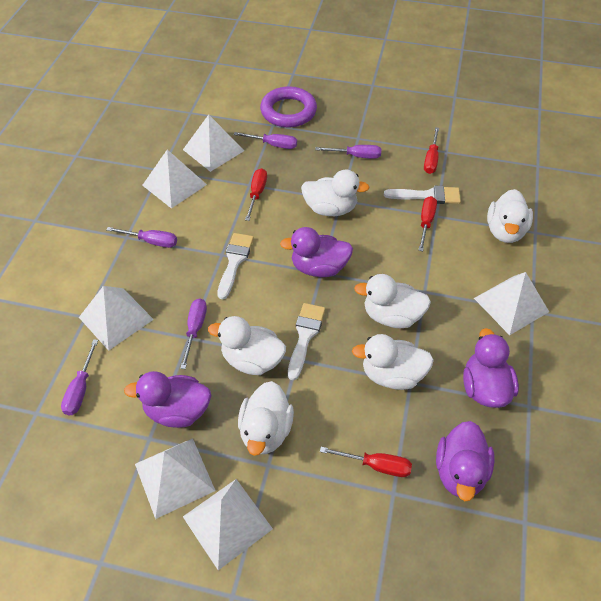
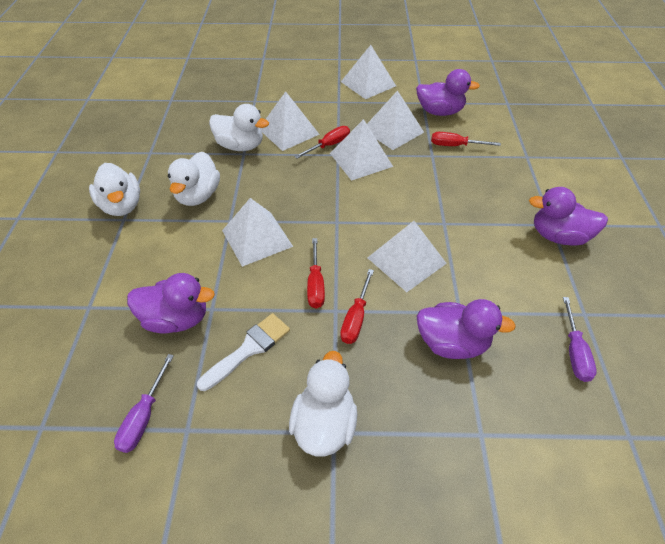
purple ring: [260,86,317,127] = 1 -> none = 0
purple screwdriver: [61,339,98,416] [106,227,177,248] [180,298,207,369] [234,132,297,149] [315,145,381,159] = 5 -> [114,354,174,453] [563,297,597,382] = 2
white brush: [217,233,254,299] [288,303,325,380] [384,186,461,204] = 3 -> [197,313,290,391] = 1
white duck: [208,316,286,375] [238,381,294,456] [301,170,370,216] [352,334,434,390] [354,274,431,328] [487,189,533,243] = 6 -> [89,163,140,216] [168,152,220,206] [209,104,269,151] [289,351,357,456] = 4

